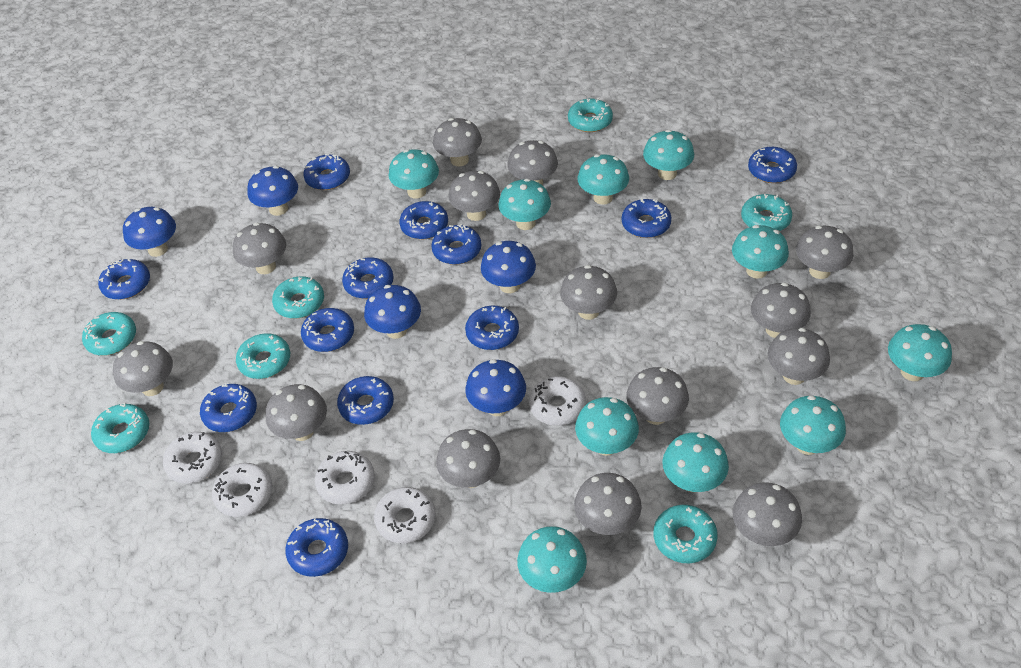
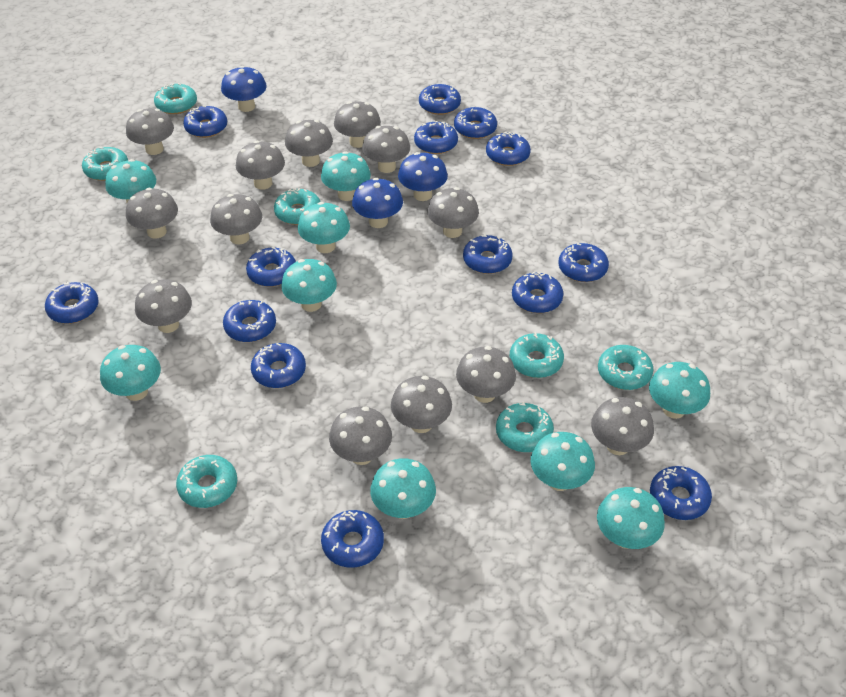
blue donut: [98,259,150,300] [200,383,257,432] [285,518,348,577] [301,308,354,352] [303,154,350,190] [337,376,394,425] [342,258,394,299] [399,201,448,239] [431,224,481,265] [465,306,519,350] [622,198,672,238] [748,147,797,183] = 12 -> [45,281,99,324] [183,106,227,138] [223,300,276,342] [246,247,296,287] [251,343,306,388] [321,510,384,568] [414,121,458,154] [419,84,461,115] [454,107,497,139] [463,234,513,274] [486,132,531,166] [512,271,563,313] [558,243,609,282] [650,466,712,520] = 14
blue mushroom: [123,207,176,257] [247,166,298,216] [364,285,421,339] [465,359,526,416] [481,241,536,293] = 5 -> [221,66,267,112] [352,178,403,228] [398,152,448,201] = 3
grey mushroom: [113,341,173,396] [233,223,286,274] [266,384,327,441] [433,118,482,167] [436,429,500,488] [449,171,500,221] [507,140,558,186] [560,265,617,320] [574,473,642,535] [626,367,689,425] [733,482,802,546] [751,283,811,338] [768,328,830,385] [796,226,854,279] = 14 -> [126,108,174,155] [126,188,178,238] [135,279,192,333] [210,194,262,244] [236,141,285,190] [285,120,333,167] [329,406,392,465] [334,101,381,148] [362,126,410,173] [391,376,452,433] [427,187,479,238] [456,346,516,403] [591,397,654,455] = 13
turquoise mushroom: [388,149,439,198] [499,179,551,230] [517,526,587,593] [575,397,639,456] [578,154,629,205] [643,130,694,180] [662,432,729,492] [732,225,789,279] [780,396,846,455] [888,324,952,381] = 10 -> [100,345,161,401] [106,159,156,203] [281,259,337,312] [298,202,350,253] [321,151,371,201] [370,458,436,519] [531,432,595,491] [597,487,665,549] [649,362,710,419] = 9
white donut: [163,432,222,484] [212,463,272,517] [315,451,375,504] [374,487,436,543] [529,376,586,426] = 5 -> none = 0

